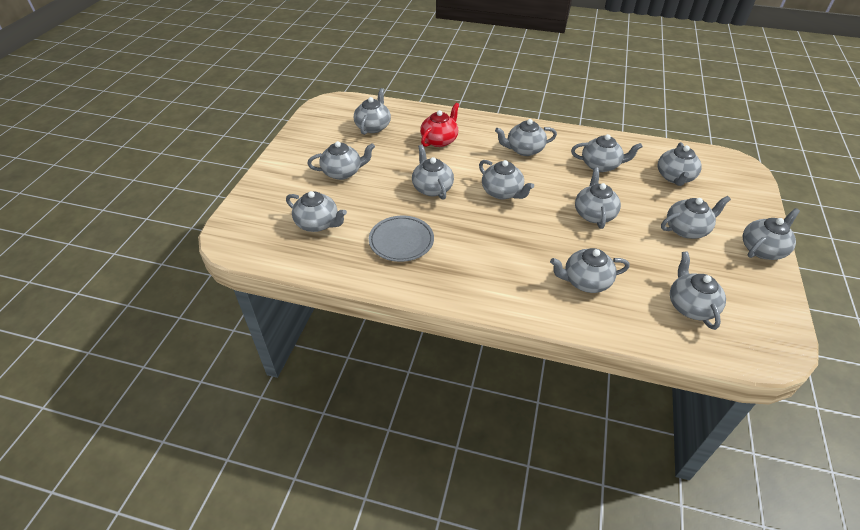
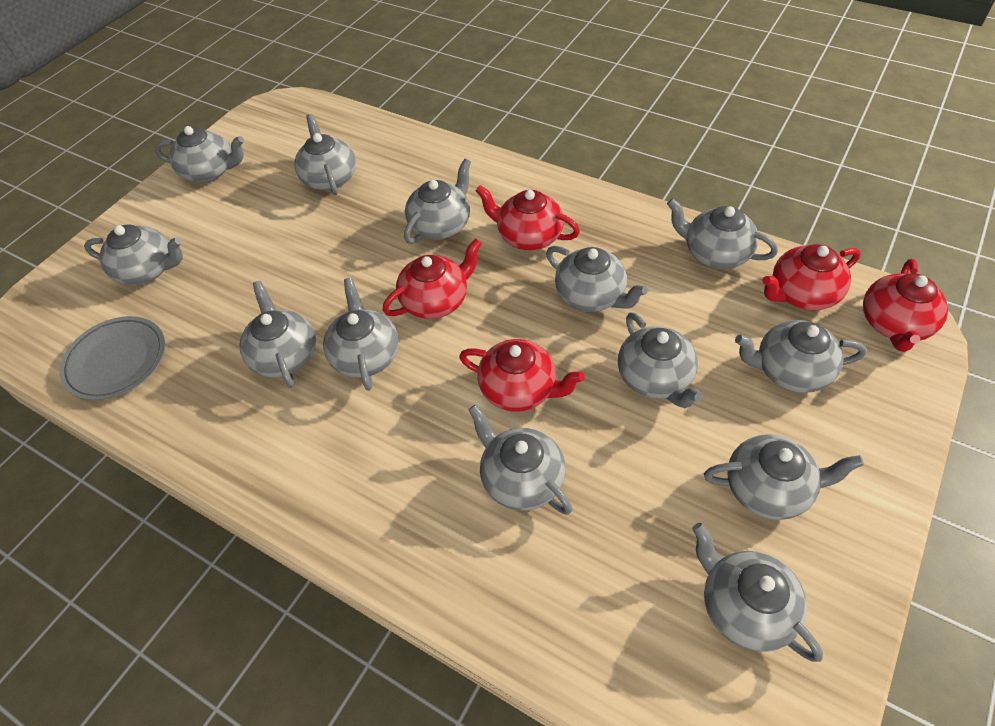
red teapot: [420,103,459,147] = 1 -> [382,239,482,319] [459,339,585,411] [476,185,580,250] [762,244,861,310] [863,259,948,352] = 5

